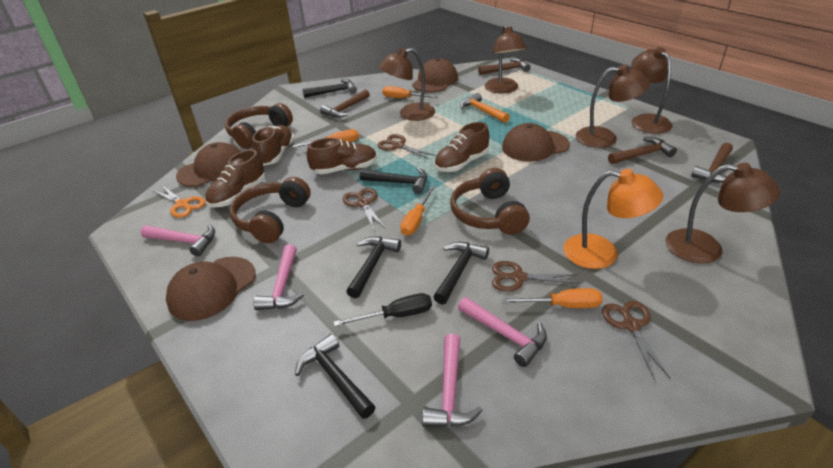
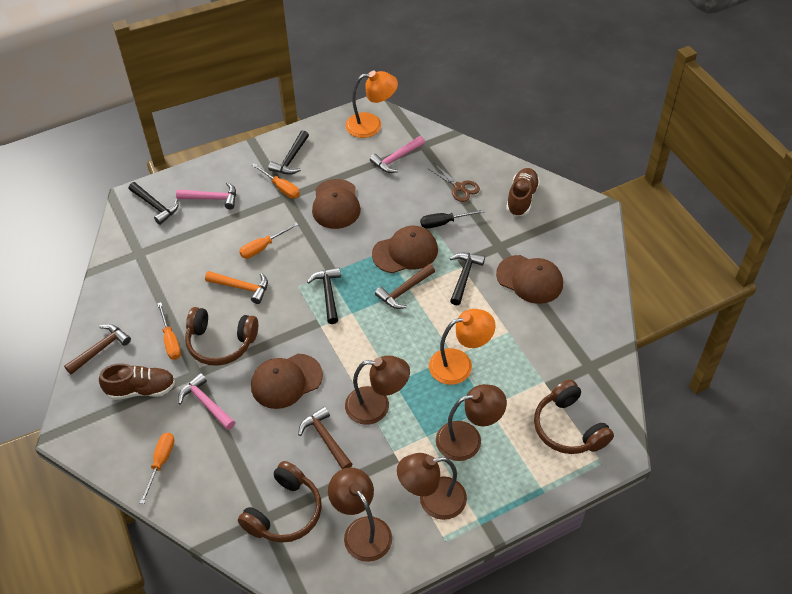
black hammer: [295,334,376,419] [303,79,357,98] [346,237,401,298] [360,168,427,194] [434,242,489,305] = 5 -> [129,182,179,225] [268,130,309,175] [307,267,341,324] [450,253,485,305] = 4
brown hammer: [320,89,370,118] [478,58,531,75] [608,137,677,164] [691,143,733,183] = 4 -> [64,324,131,374] [298,406,353,469] [375,264,435,309] = 3
brown lamp: [379,48,435,121] [485,25,527,94] [576,64,650,148] [631,47,673,134] [665,163,781,264] = 5 -> [328,468,392,562] [345,355,410,425] [397,453,467,520] [436,384,507,461] = 4
brown scissors: [343,188,386,232] [377,134,436,159] [492,261,580,292] [602,301,670,380] = 4 -> [427,163,480,202] = 1
brown shoe: [205,149,265,208] [252,125,295,166] [307,138,377,174] [434,122,489,172] = 4 -> [99,363,175,400] [506,168,540,216] = 2
orange lamp: [563,169,664,269] = 1 -> [346,71,398,138] [429,309,495,385] = 2
orange scissors: [152,185,206,218] = 1 -> none = 0
pink hammer: [141,224,215,256] [253,244,304,310] [422,334,483,427] [458,297,547,367] = 4 -> [176,182,236,209] [178,373,235,430] [370,136,425,173] = 3

